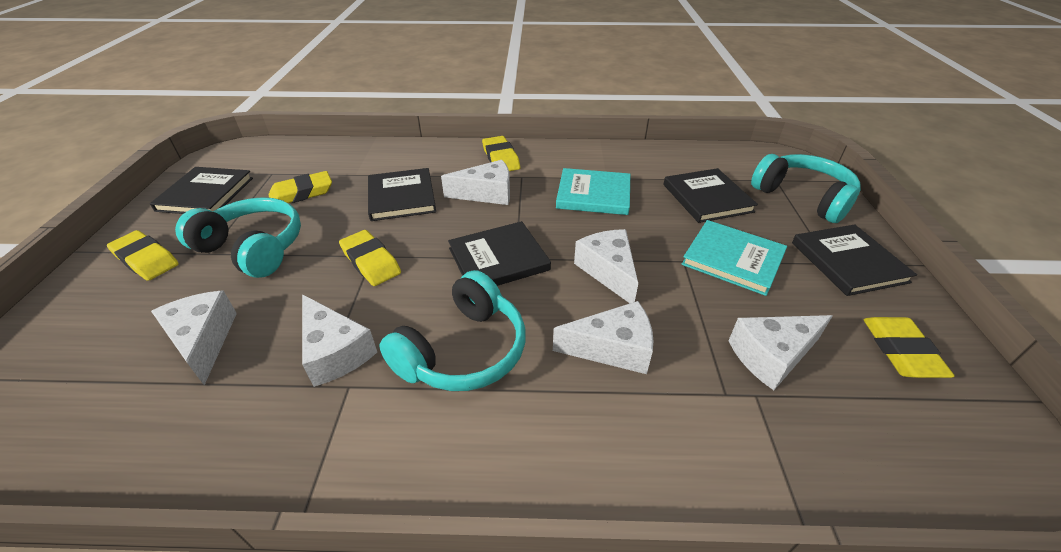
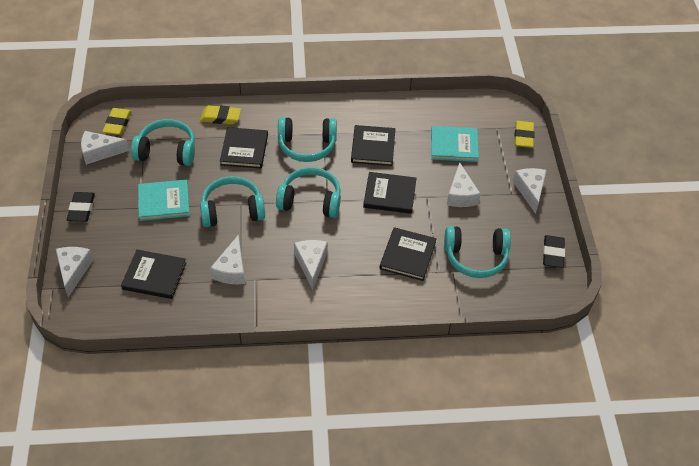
black eraser: none = 0 -> [67,192,95,222] [543,235,565,268] = 2
turquoise headphones: [175,197,301,278] [379,270,526,391] [751,154,861,223] = 3 -> [131,119,195,166] [200,176,265,227] [276,167,341,218] [278,117,337,162] [444,226,511,278] = 5
yellow eraser: [107,230,179,281] [269,171,332,203] [339,230,401,286] [482,136,520,171] [863,317,955,378] = 5 -> [102,108,132,135] [200,105,241,124] [515,121,535,148] = 3

